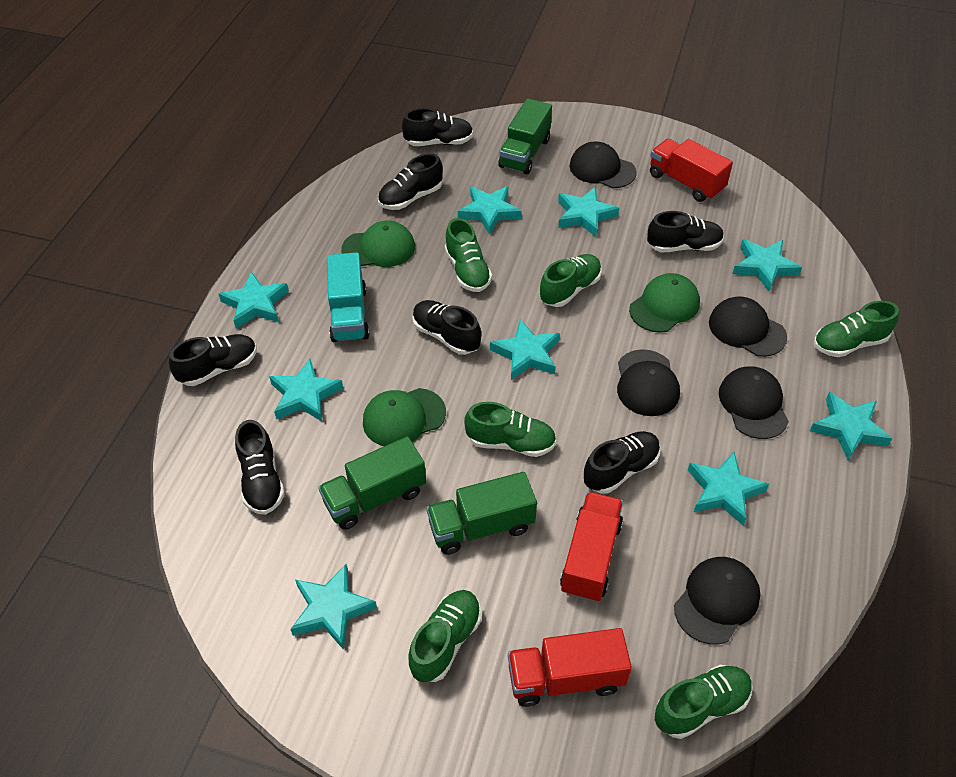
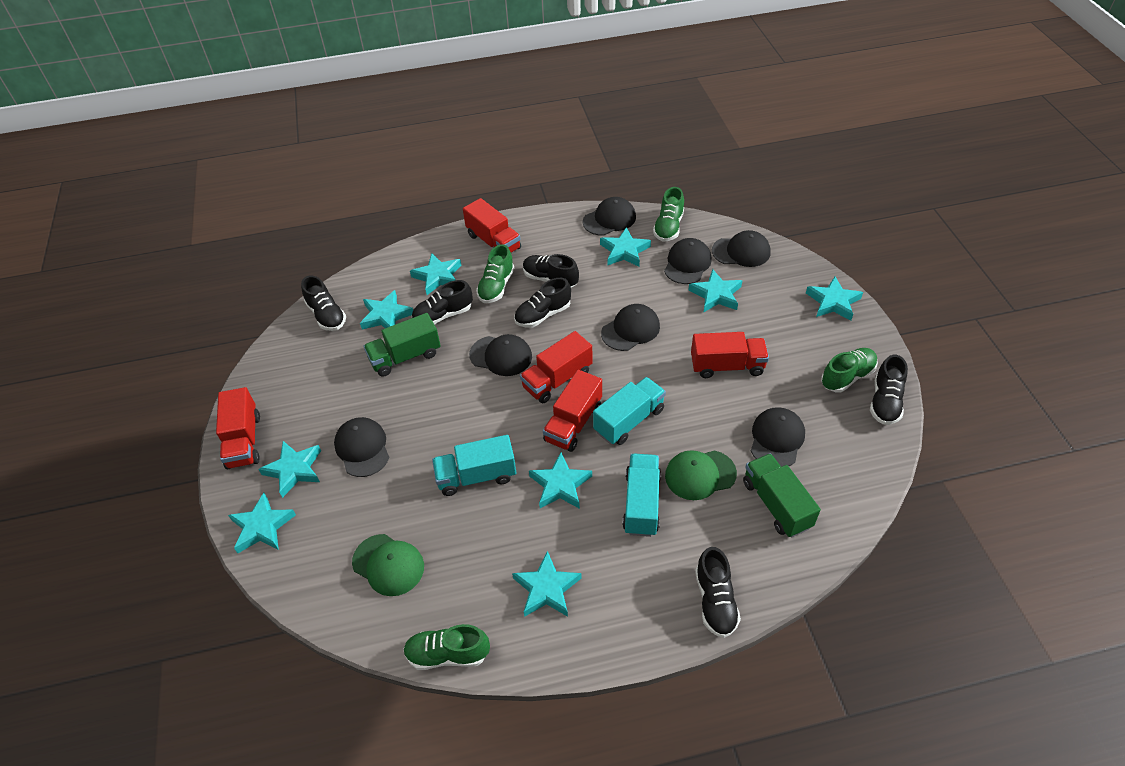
black cap: [569,141,637,188] [617,349,680,416] [674,557,760,644] [709,297,787,357] [719,366,789,439] = 5 -> [334,417,389,477] [469,334,532,376] [583,197,636,236] [601,304,660,351] [664,238,712,284] [712,230,770,267] [751,407,805,467] = 7
black shoe: [169,334,257,386] [235,420,285,515] [378,153,443,210] [402,108,473,146] [412,300,481,355] [584,431,660,494] [647,211,724,252] = 7 -> [301,276,346,331] [412,280,473,325] [514,278,571,328] [523,254,579,288] [695,547,741,638] [870,355,908,425] = 6
green cap: [341,220,415,267] [363,388,446,446] [629,273,700,333] = 3 -> [352,534,424,596] [665,450,737,500] = 2
green shoe: [408,590,481,682] [445,218,492,292] [464,402,556,457] [540,254,602,307] [655,665,753,739] [814,301,899,357] = 6 -> [403,624,490,670] [476,245,514,303] [653,187,684,241] [821,348,878,392] = 4
green truck: [318,436,426,530] [427,472,537,555] [498,99,552,175] = 3 -> [363,313,441,377] [743,453,821,538] = 2
red truck: [508,628,632,707] [560,492,623,602] [650,139,733,202] = 3 -> [216,387,260,469] [463,198,521,253] [520,331,593,403] [543,370,602,452] [691,332,769,378] = 5
turquoise truck: [327,252,369,342] = 1 -> [432,435,516,496] [593,377,666,445] [622,454,661,537] = 3

